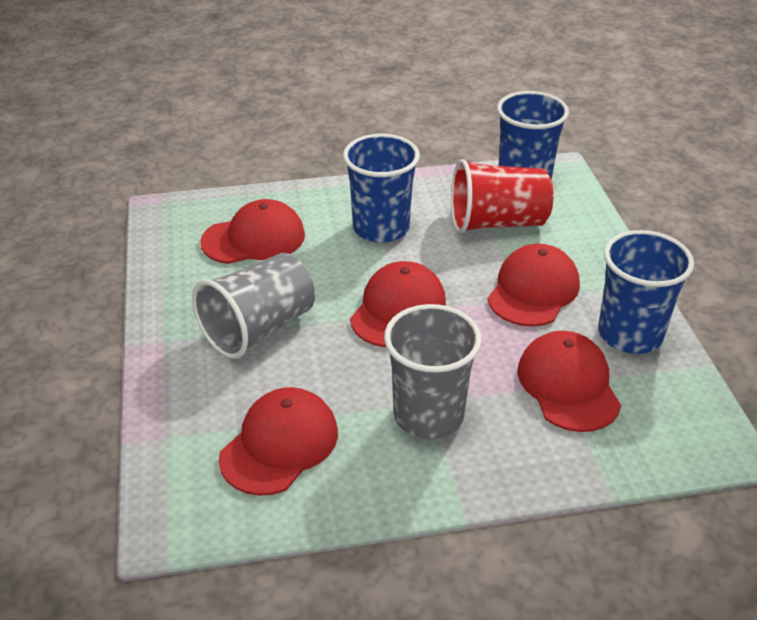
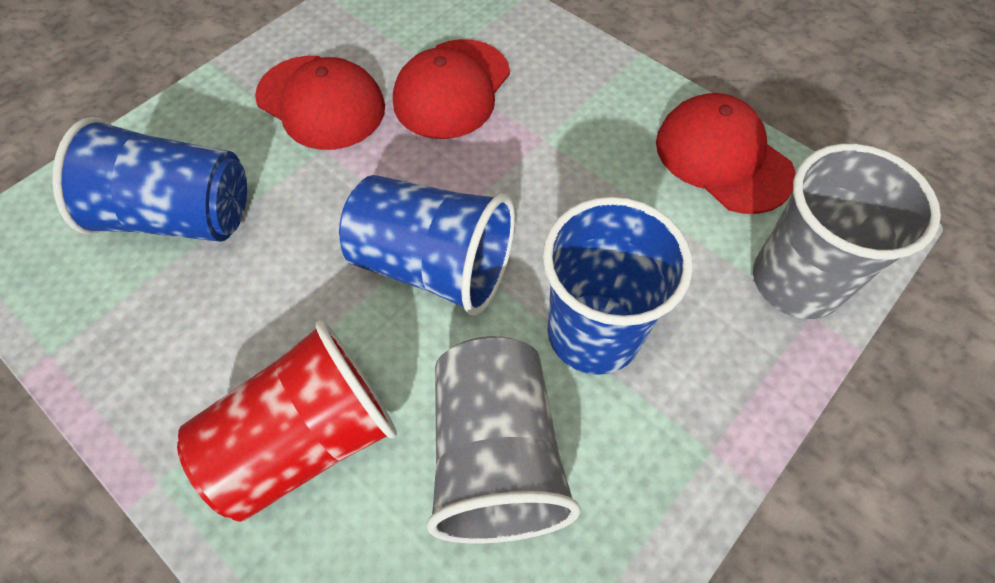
red cap: [200,199,305,264] [219,387,338,496] [350,261,446,347] [487,244,580,327] [517,331,621,432] = 5 -> [255,56,385,150] [393,39,510,139] [656,93,796,214] = 3

